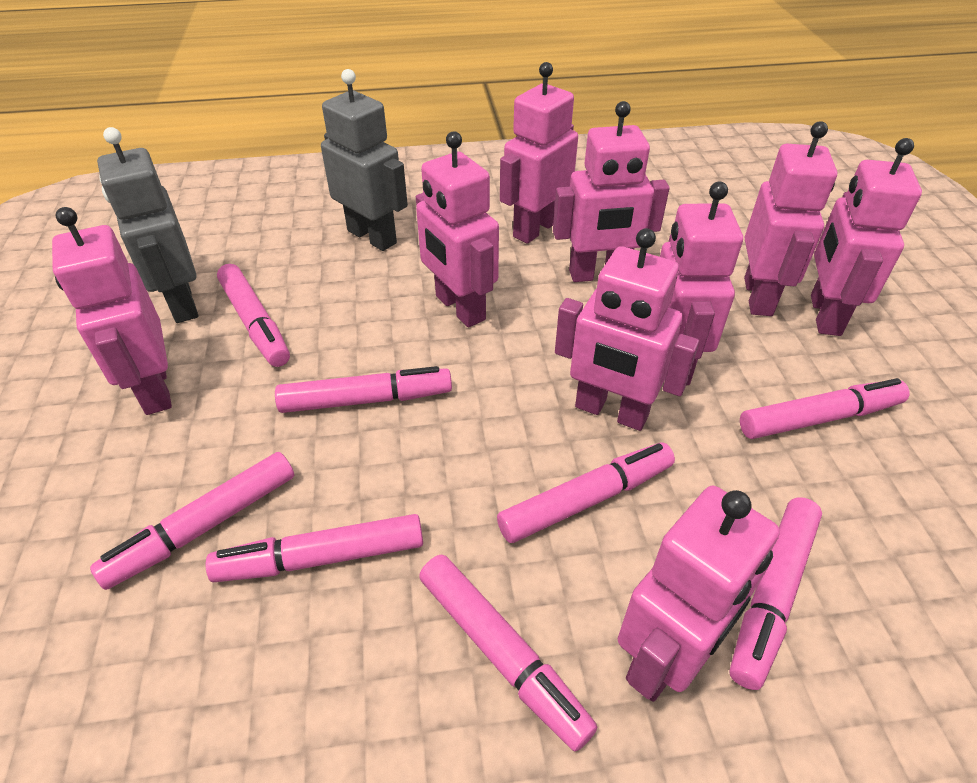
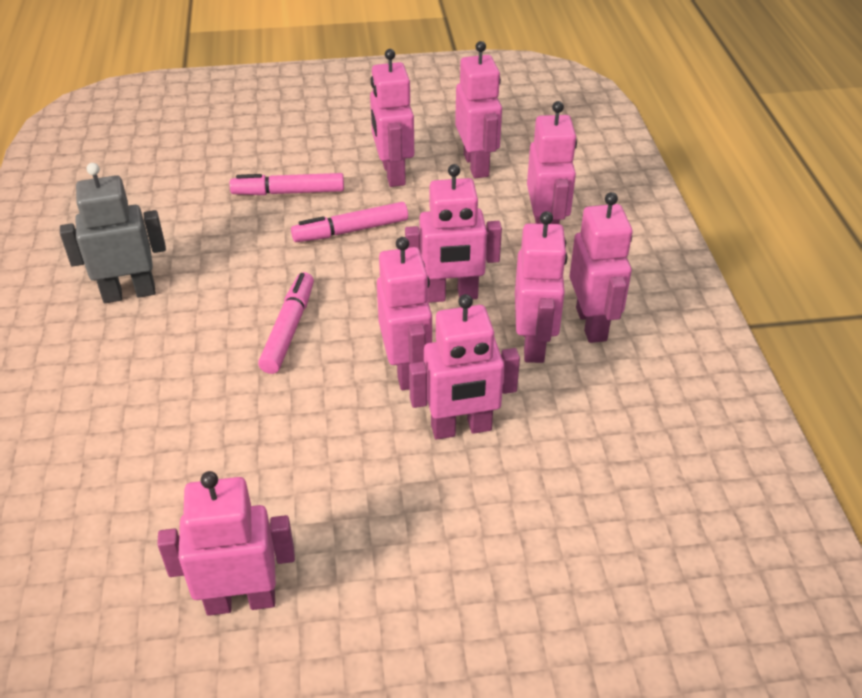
grey robot: [97,127,198,323] [321,69,408,251] = 2 -> [60,163,166,303] = 1
pink marker: [90,452,295,590] [206,514,423,582] [217,264,290,367] [275,366,452,413] [419,555,597,752] [497,442,675,543] [730,497,822,690] [740,378,910,439] = 8 -> [230,173,344,195] [258,272,314,374] [291,202,408,242] = 3

